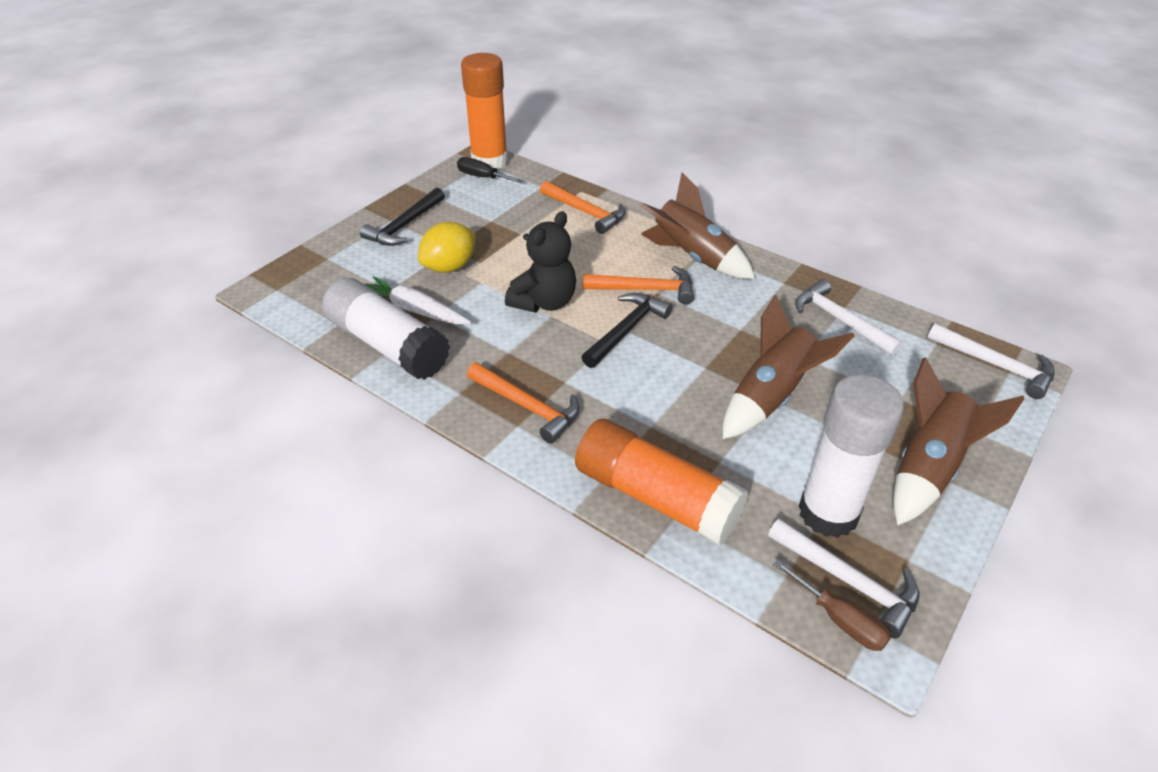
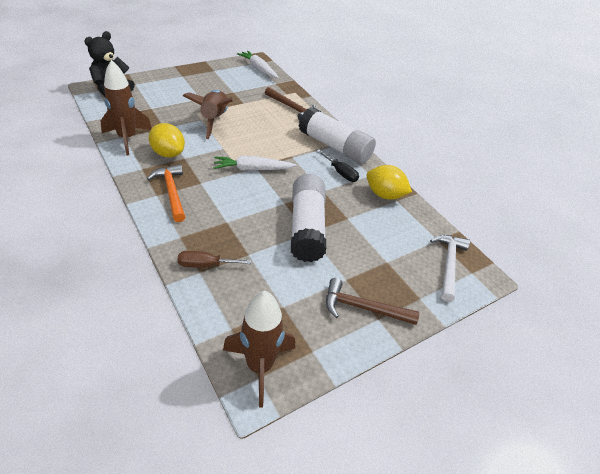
black hammer: [360,188,445,246] [582,293,672,368] = 2 -> none = 0
brown hammer: none = 0 -> [265,87,316,121] [326,278,420,325] = 2
orange glue stick: [461,53,508,170] [575,419,748,546] = 2 -> none = 0
orange hammer: [467,363,580,443] [540,181,626,234] [583,266,694,305] = 3 -> [147,164,185,222] = 1
white carrot: [365,276,471,324] = 1 -> [214,156,296,171] [237,51,279,79] = 2
white hammer: [768,518,920,638] [795,279,903,356] [927,323,1055,399] = 3 -> [430,235,470,302] = 1
yellow lemon: [418,222,475,273] = 1 -> [149,123,185,157] [367,165,412,200] = 2

